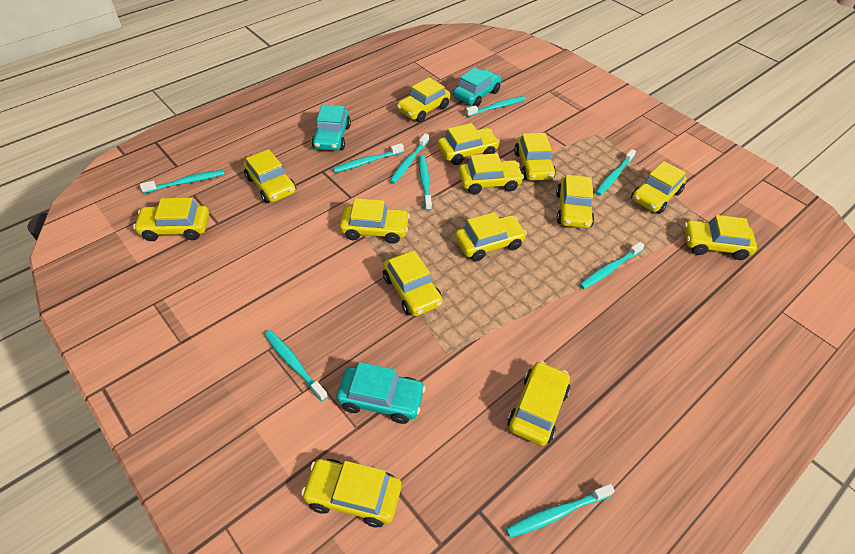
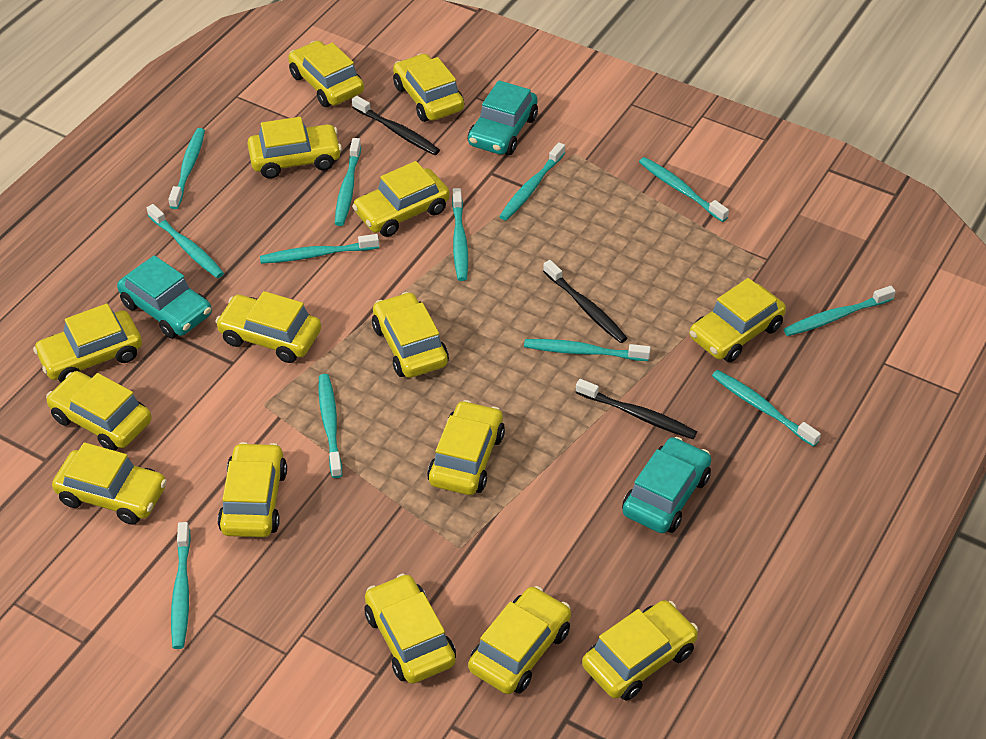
black toothbrush: none = 0 -> [352,96,440,155] [543,260,627,343] [576,379,697,439] = 3
turquoise toothbrush: [140,170,224,193] [264,330,328,401] [333,143,404,173] [389,134,429,184] [419,155,432,211] [465,96,526,117] [506,484,615,538] [579,242,644,289] [595,149,636,195] = 9 -> [147,204,224,278] [169,128,205,209] [171,522,191,649] [260,234,379,264] [319,374,342,478] [335,138,361,226] [452,188,468,281] [499,142,565,221] [524,339,651,361] [639,157,729,222] [712,370,821,447] [784,286,896,336] = 12
yellow car: [133,198,209,241] [243,149,296,203] [301,459,401,527] [340,198,410,244] [383,250,443,316] [397,77,450,122] [438,123,500,165] [455,212,527,261] [459,153,524,194] [507,361,570,446] [514,133,556,181] [556,175,594,228] [631,161,687,214] [684,215,757,260] = 14 -> [33,303,142,383] [46,371,152,451] [52,442,167,525] [215,291,321,363] [218,442,287,537] [247,117,342,179] [288,41,364,107] [352,161,450,237] [365,574,456,684] [372,292,449,378] [393,53,464,122] [427,400,505,495] [468,586,571,694] [582,600,698,701] [689,278,786,362] = 15

